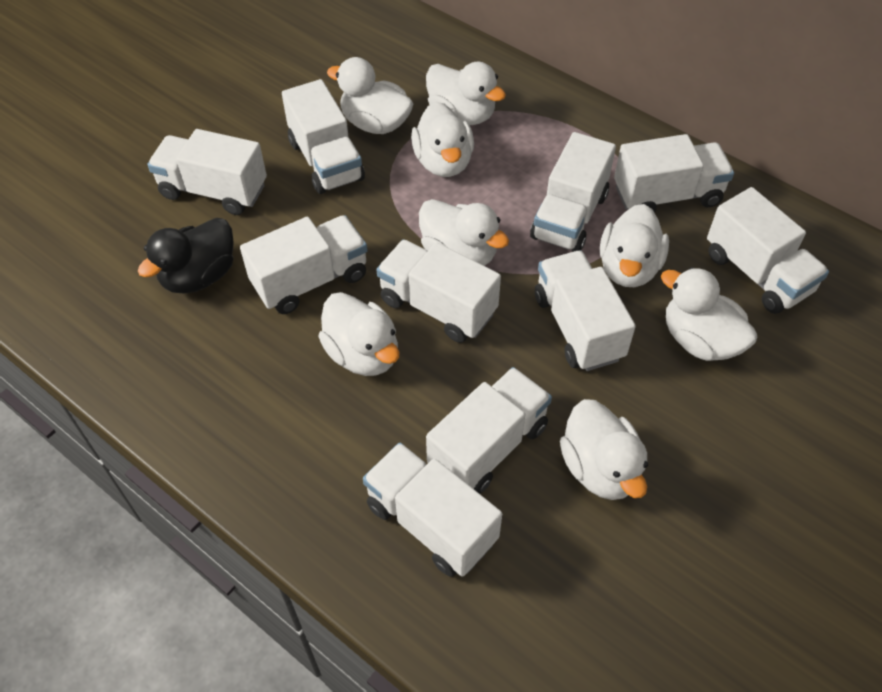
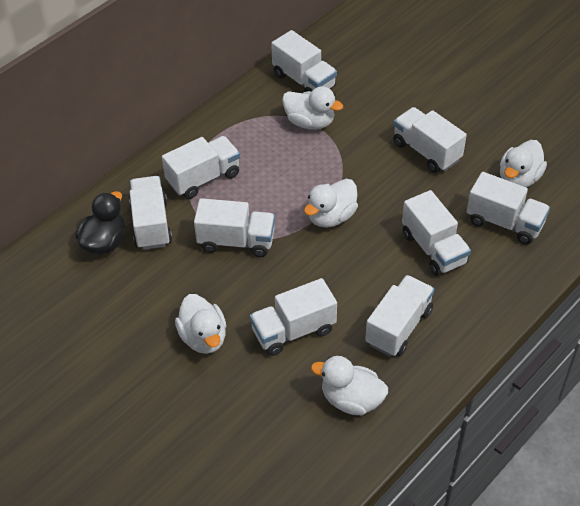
white duck: [318,292,399,376] [327,57,413,134] [411,102,474,177] [419,199,509,266] [426,61,506,125] [560,399,648,500] [600,204,669,287] [661,267,757,361] = 8 -> [175,294,226,354] [282,86,343,130] [304,179,358,228] [311,356,388,415] [500,140,547,187] = 5
white truck: [147,129,267,215] [240,215,368,314] [282,79,365,194] [363,443,502,577] [376,239,501,343] [426,367,552,494] [530,132,616,252] [535,250,636,371] [614,134,734,213] [707,187,829,314] = 10 -> [129,176,172,250] [162,136,240,199] [194,198,275,257] [250,278,337,356] [271,30,337,92] [365,275,435,357] [393,107,467,173] [402,190,471,276] [467,172,550,244] = 9

